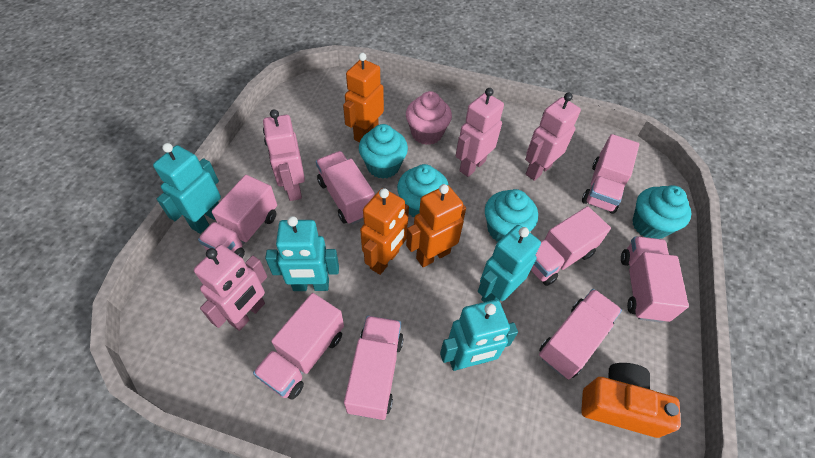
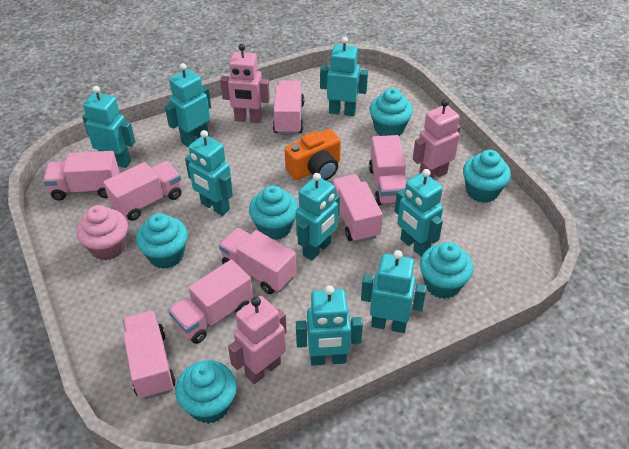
orange robot: [343,53,384,143] [360,188,409,275] [406,184,466,267] = 3 -> none = 0
pink robot: [194,245,267,331] [263,110,305,201] [456,88,504,177] [525,93,581,181] = 4 -> [220,44,270,123] [228,296,287,384] [413,99,461,179] = 3
turquoise cupcake: [359,124,408,179] [397,164,449,217] [485,189,538,242] [632,185,692,239] = 4 -> [136,213,188,269] [175,360,237,424] [249,186,298,240] [370,88,413,136] [420,242,473,299] [463,150,511,203] = 6
turquoise robot: [153,143,221,234] [265,216,339,291] [440,300,518,371] [478,225,541,302] = 4 -> [82,86,135,168] [165,63,211,147] [185,130,233,216] [296,173,340,261] [296,285,363,366] [320,37,368,116] [361,250,427,333] [395,169,443,257] = 8

